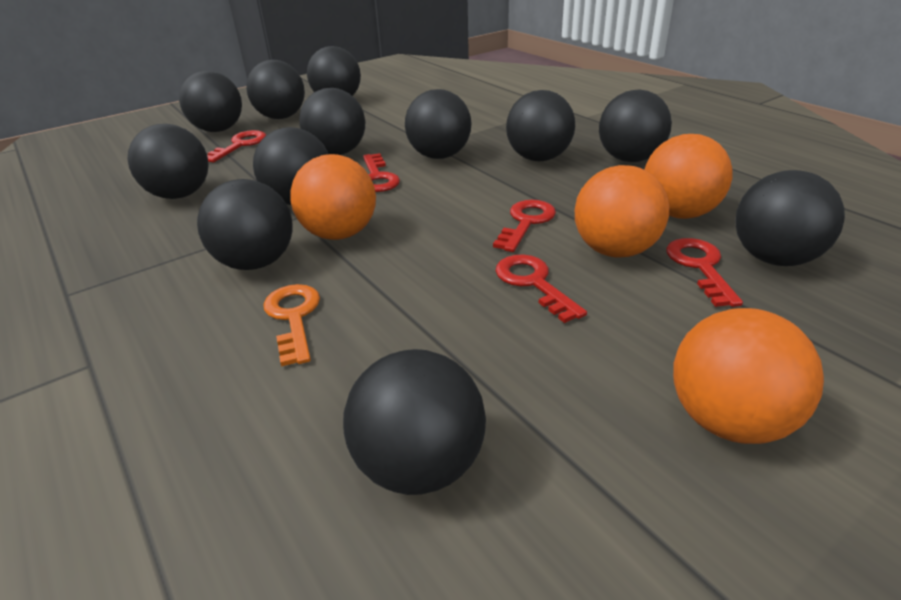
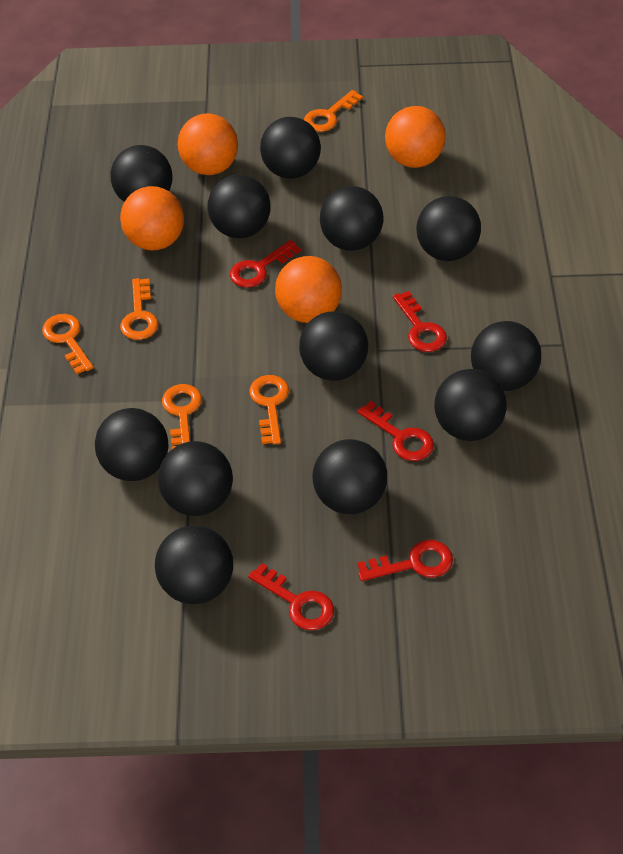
orange key: [263,284,320,366] = 1 -> [42,314,94,374] [120,278,158,340] [162,384,202,449] [249,375,289,444] [304,90,363,132] = 5

